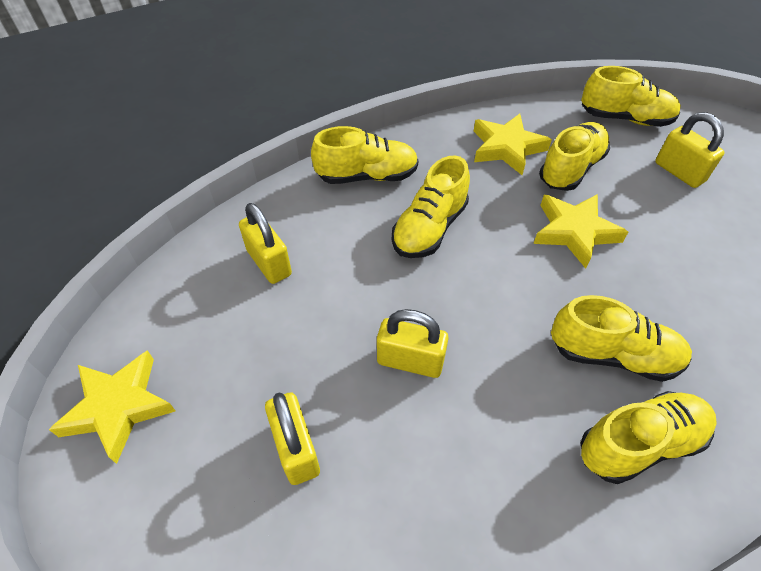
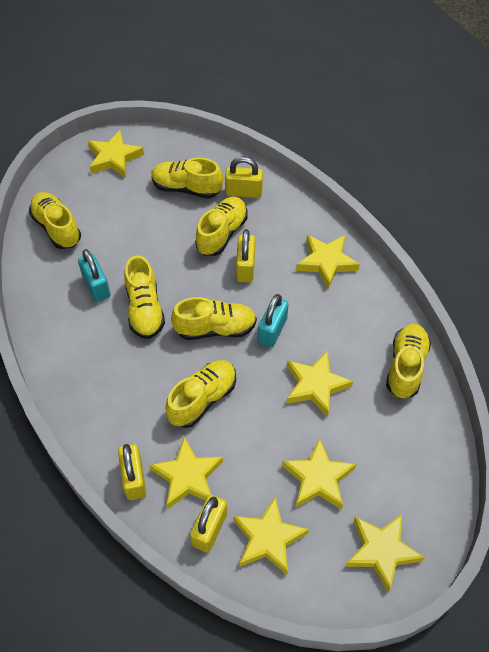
turquoise padlock: none = 0 -> [78,249,111,302] [258,294,288,348] = 2
yellow shoe: [311,126,419,184] [392,155,470,258] [539,122,610,191] [551,295,692,382] [580,391,717,484] [581,66,681,127] = 6 -> [29,192,81,249] [124,255,165,339] [151,158,223,198] [166,360,236,428] [171,297,257,340] [195,197,247,256] [386,324,431,399] = 7
yellow star: [49,350,175,464] [474,113,552,175] [533,194,628,268] = 3 -> [88,130,144,178] [150,437,223,509] [233,497,309,575] [282,438,356,510] [286,351,353,417] [296,235,360,289] [345,514,425,592] = 7

